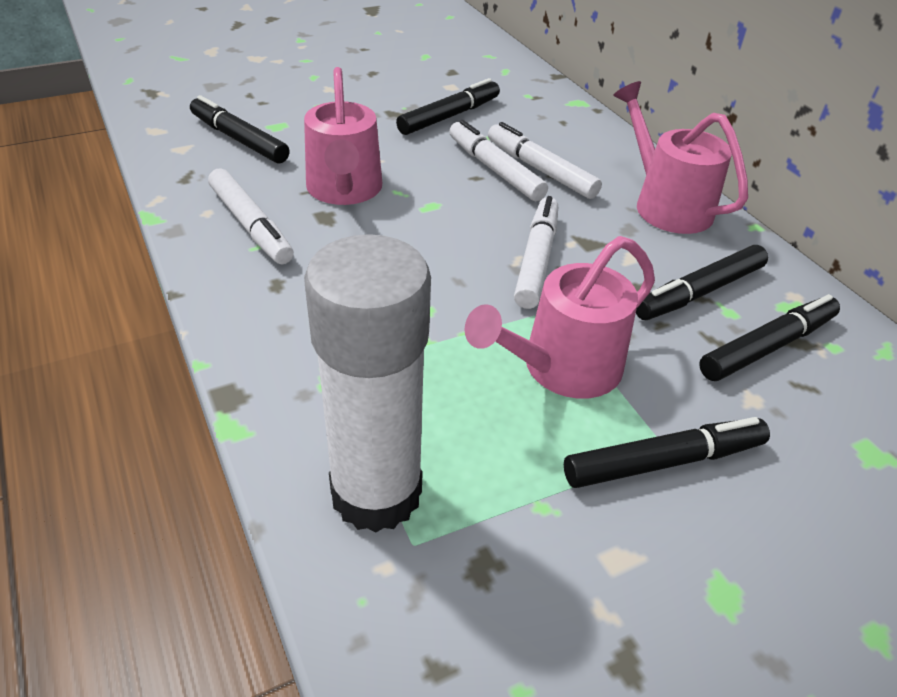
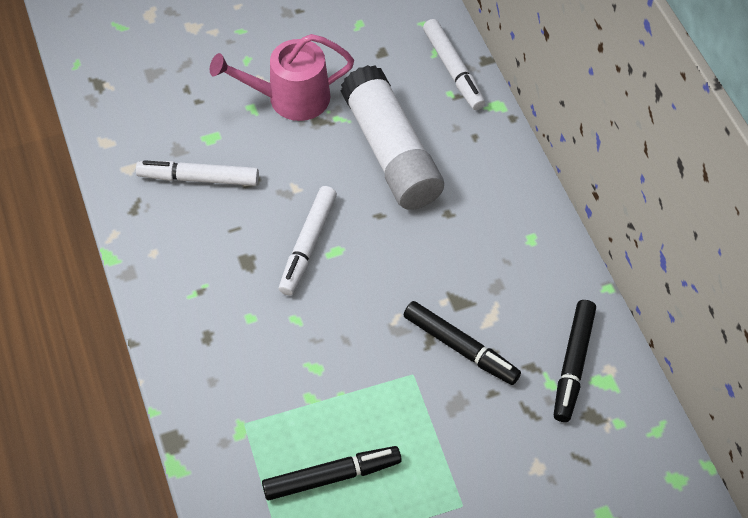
black marker: [190,95,290,164] [396,78,500,135] [564,417,770,488] [636,245,768,320] [699,294,840,381] = 5 -> [262,446,402,500] [404,301,521,385] [554,300,596,422] = 3
pink watering can: [304,67,382,205] [465,236,655,399] [614,81,748,234] = 3 -> [210,34,354,121] = 1
white marker: [208,168,294,264] [449,120,548,201] [488,122,602,199] [514,196,558,309] = 4 -> [136,160,259,186] [279,186,337,295] [423,19,485,110] = 3

